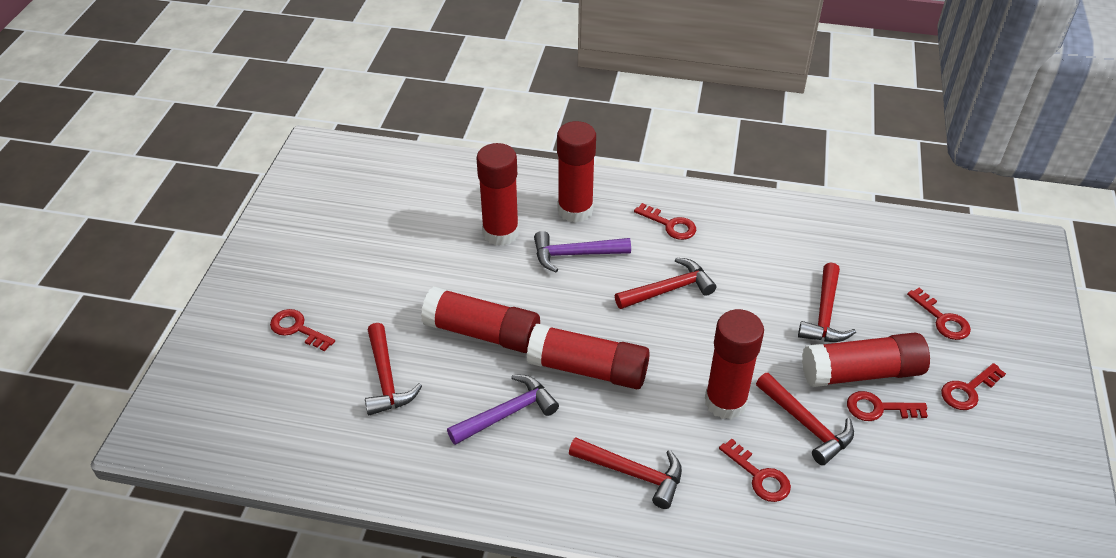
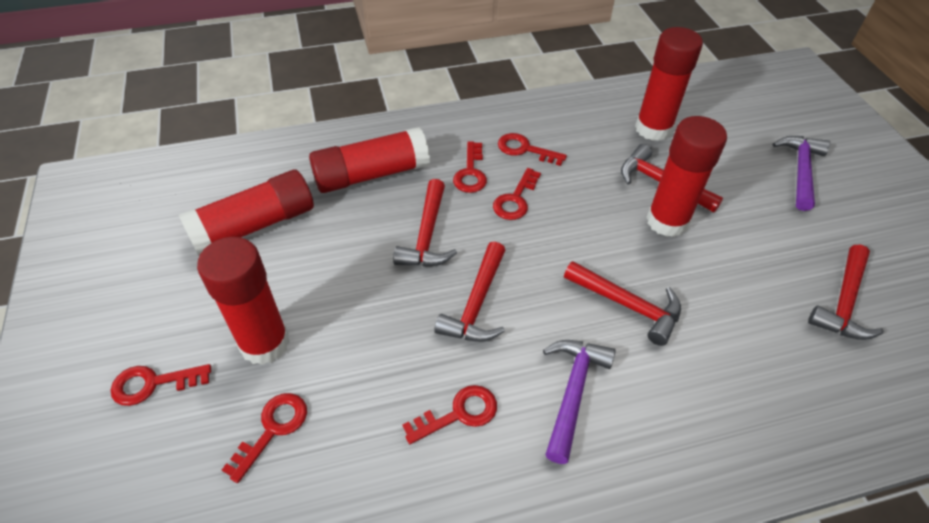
red glue stick: [421,286,540,353] [476,143,519,246] [527,324,650,389] [557,121,596,223] [705,309,764,419] [802,333,930,387] = 6 -> [179,170,314,256] [197,237,290,365] [309,127,430,193] [635,27,703,141] [646,116,727,237] = 5

